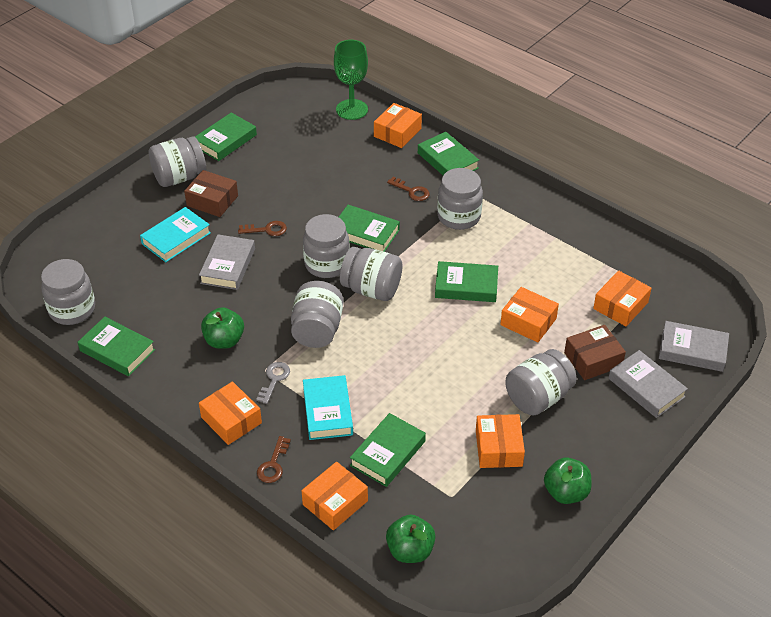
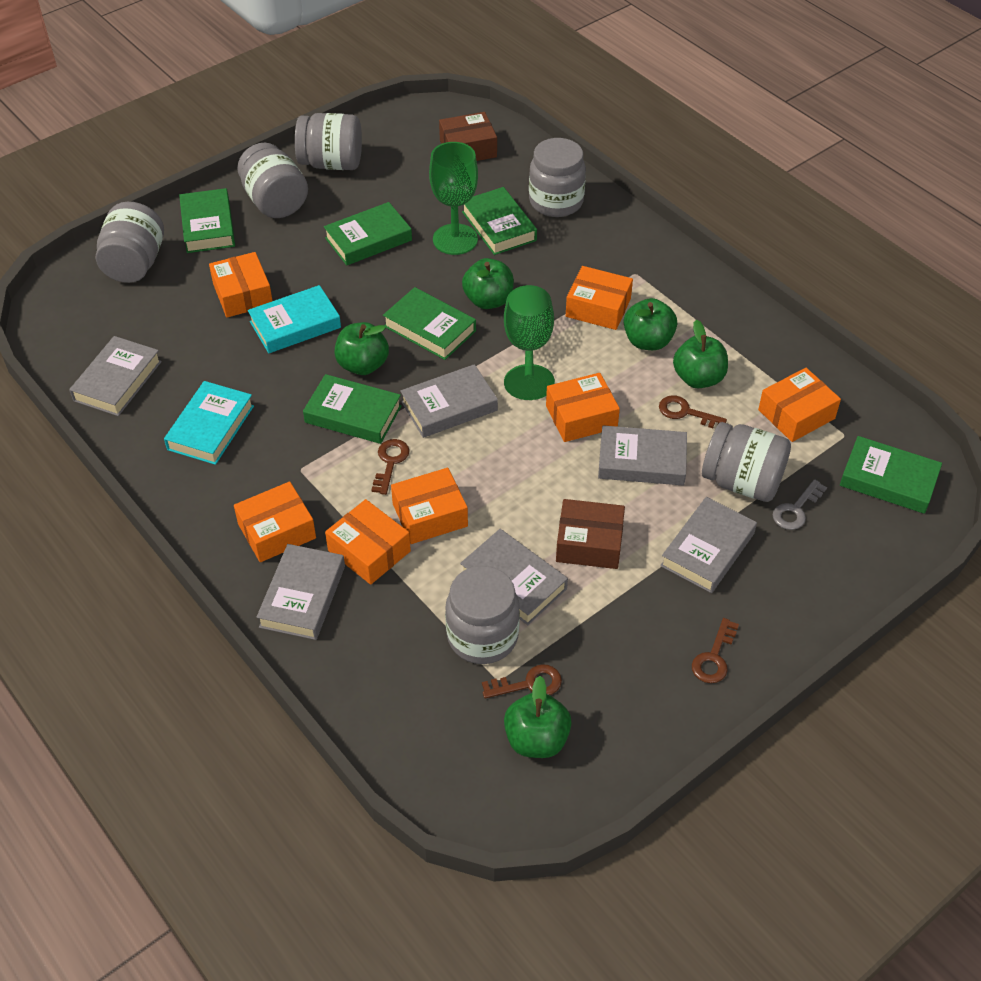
brown key: [238,221,287,236] [257,436,291,483] [387,176,430,201] = 3 -> [371,439,409,495] [482,664,562,699] [659,395,727,428] [692,618,739,683] = 4
green apple: [201,307,244,349] [386,514,436,563] [544,458,591,504] = 3 -> [334,322,389,375] [462,258,514,309] [504,676,572,758] [624,298,677,350] [673,320,728,388] = 5
green goblet: [334,40,368,120] = 1 -> [429,142,478,255] [504,285,555,400] = 2
grey book: [199,234,255,290] [608,350,688,418] [659,321,729,372] = 3 -> [69,336,162,416] [256,544,345,640] [400,364,498,438] [460,529,568,625] [598,425,687,485] [660,497,757,593] = 6
grey jar: [41,259,95,325] [149,136,206,187] [291,281,343,348] [303,214,350,278] [340,247,402,301] [437,168,483,230] [505,349,577,416] = 7 -> [95,202,164,283] [237,143,308,218] [295,113,362,170] [445,566,520,664] [529,138,586,217] [702,422,791,502] = 6
orange box: [199,382,262,445] [301,462,368,530] [374,103,422,148] [476,414,525,468] [500,287,559,342] [593,271,652,326] = 6 -> [209,252,272,317] [234,481,316,562] [325,499,411,585] [391,468,468,544] [546,373,620,442] [566,266,633,330] [758,368,841,442] = 7

